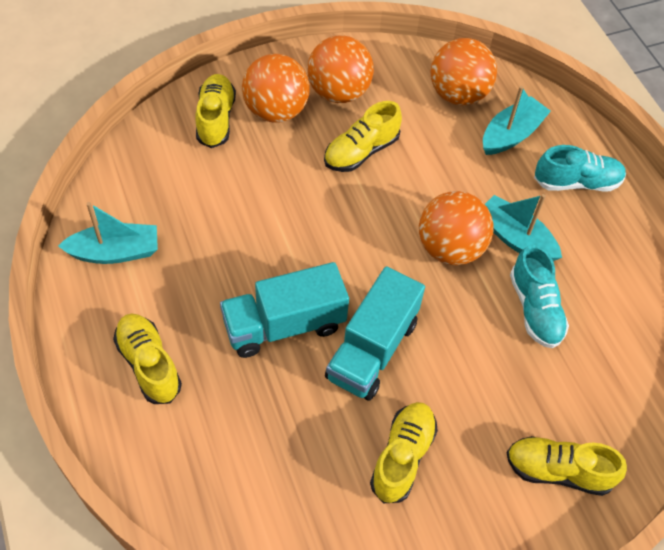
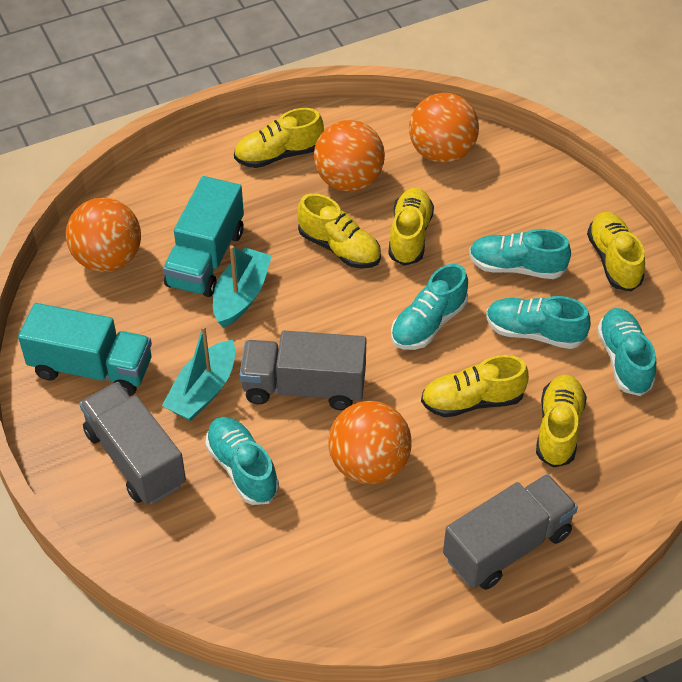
grey truck: none = 0 -> [79,382,186,504] [239,331,366,410] [443,474,578,590] = 3
turquoise boat: [58,202,158,264] [483,86,551,155] [485,194,562,261] = 3 -> [162,326,235,421] [213,245,272,328] = 2
turquoise shoe: [510,245,569,348] [534,145,626,191] = 2 -> [205,417,279,505] [391,264,468,350] [469,229,571,279] [486,296,591,349] [597,308,656,396] = 5
yellow shoe: [113,313,182,404] [196,74,236,148] [324,101,402,172] [370,402,438,503] [507,436,627,496] = 5 -> [234,108,324,168] [298,193,381,268] [388,188,434,266] [421,355,529,417] [536,375,587,468] [587,212,645,291] = 6

